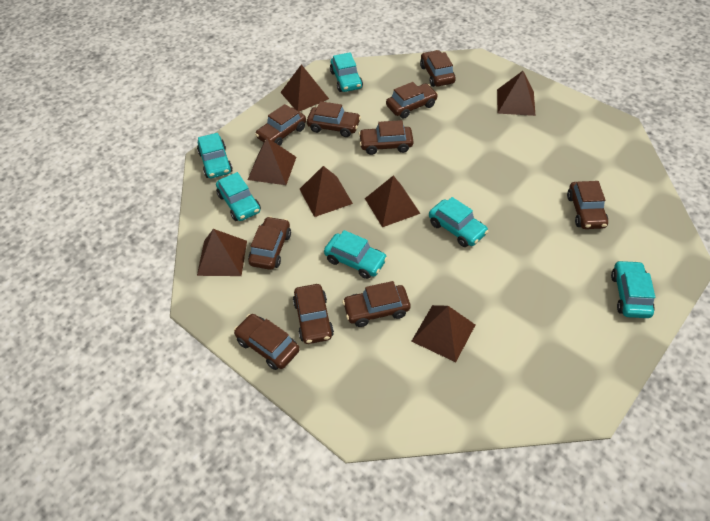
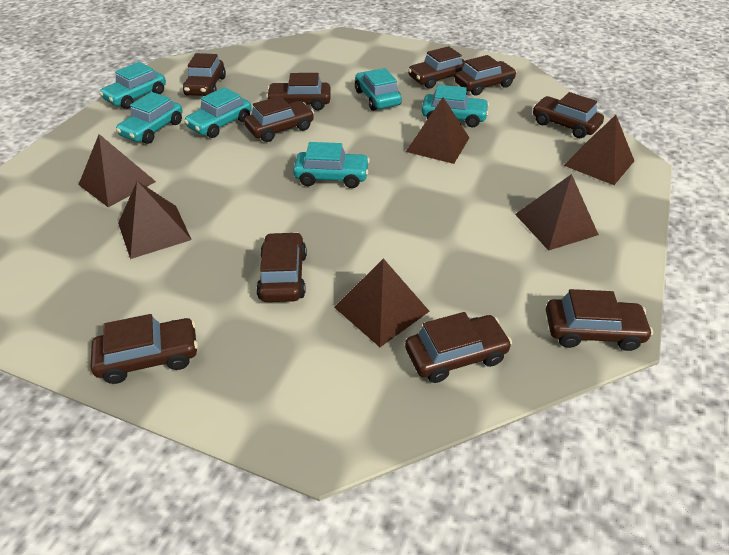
brown pyramid: [197,229,247,276] [248,138,296,185] [280,64,329,112] [300,166,353,217] [365,175,420,227] [411,305,475,362] [497,71,536,116] = 7 -> [78,134,156,207] [118,181,192,259] [334,258,430,347] [406,97,469,164] [515,174,599,251] [564,115,634,185] = 6

